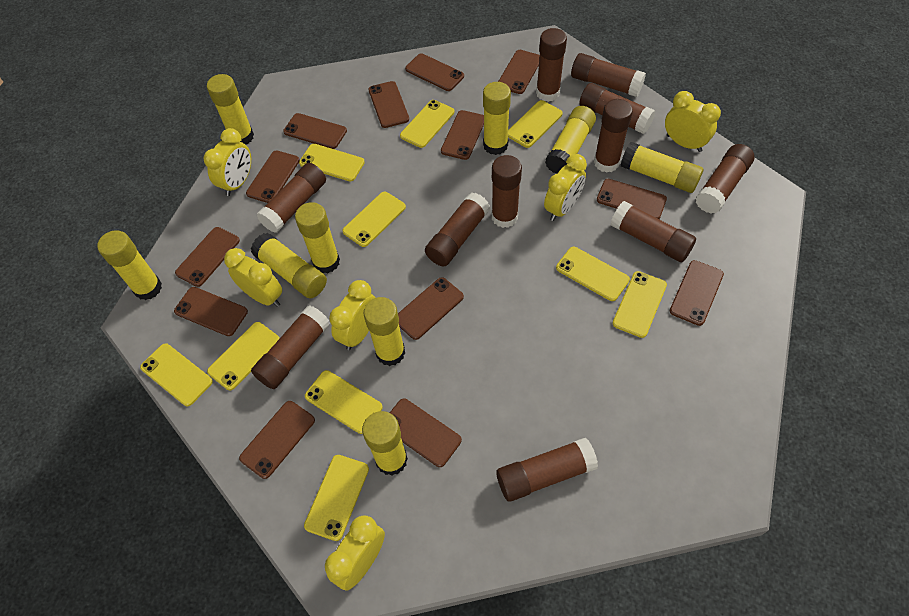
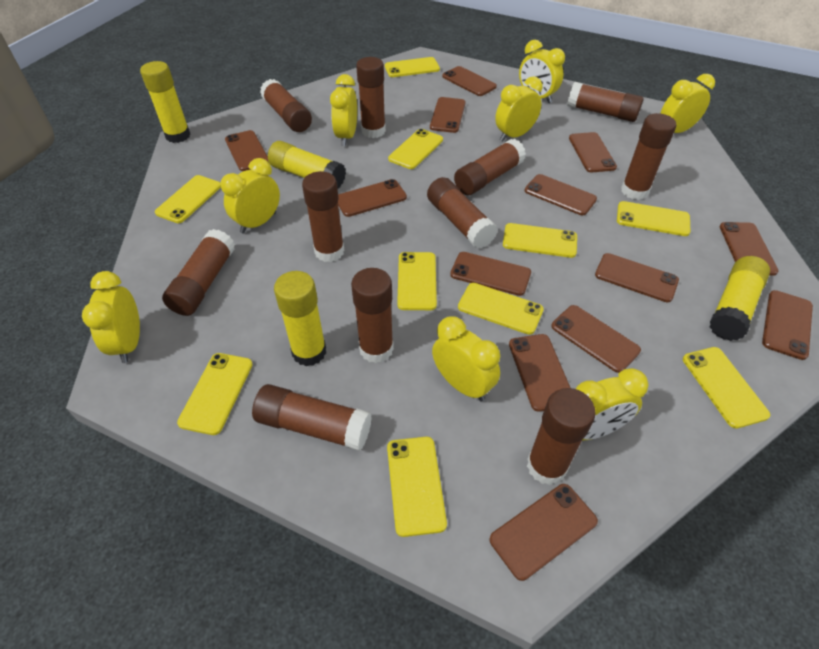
yellow clock: [204,128,251,196] [224,248,282,307] [325,515,385,591] [329,280,376,350] [544,154,587,221] [665,91,721,152] = 6 -> [82,271,140,363] [221,158,280,233] [330,74,357,146] [432,316,500,402] [495,76,543,141] [519,40,565,103] [576,368,649,440] [660,74,715,133] = 8
yellow glue stick: [97,230,162,300] [207,74,254,145] [251,233,327,298] [295,202,340,273] [362,411,408,476] [363,297,405,366] [483,82,511,155] [545,106,596,174] [621,142,704,193] = 9 -> [140,61,190,143] [268,141,346,189] [274,271,326,366] [710,256,770,341] = 4

